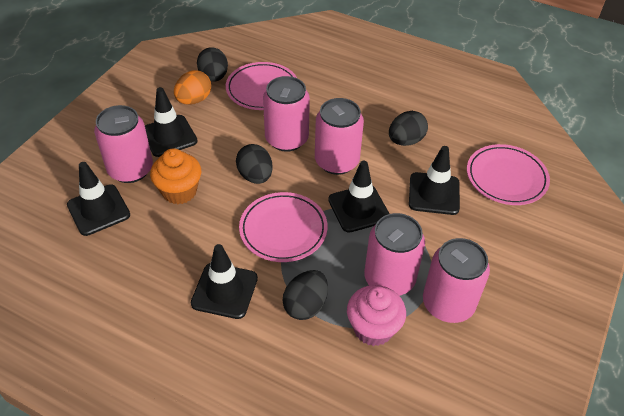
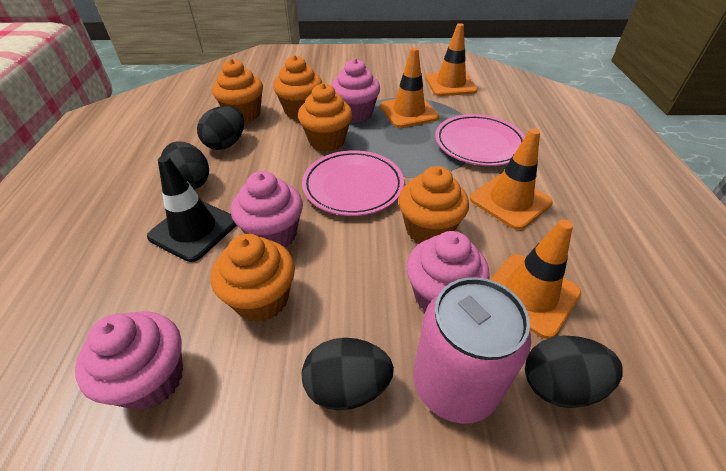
black traffic cone: [67,162,130,236] [145,87,198,157] [191,244,258,319] [328,161,390,233] [409,146,460,215] = 5 -> [147,156,236,262] = 1
orange cupcake: [150,148,201,204] = 1 -> [211,234,295,322] [212,59,263,123] [273,55,322,119] [298,83,352,151] [398,166,469,244] = 5
orange egg: [174,70,211,105] = 1 -> none = 0
orange traffic cone: none = 0 -> [380,48,439,128] [425,23,478,96] [470,128,553,230] [491,220,581,339] = 4
pink can: [94,105,153,183] [263,76,310,152] [315,98,364,175] [364,213,425,296] [423,238,490,323] = 5 -> [413,277,531,424] = 1
pink cupcake: [347,285,406,346] = 1 -> [75,311,183,410] [231,171,303,247] [331,58,380,123] [406,231,489,312] = 4
pink plate: [226,62,297,110] [239,192,328,262] [467,144,550,205] = 3 -> [302,150,404,216] [435,114,525,166] = 2

